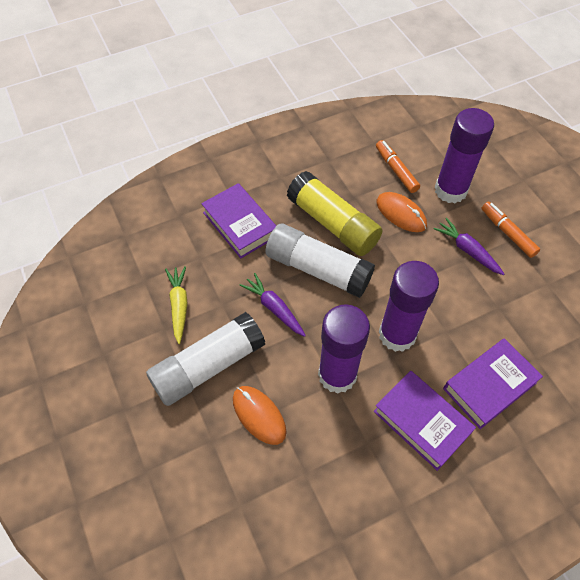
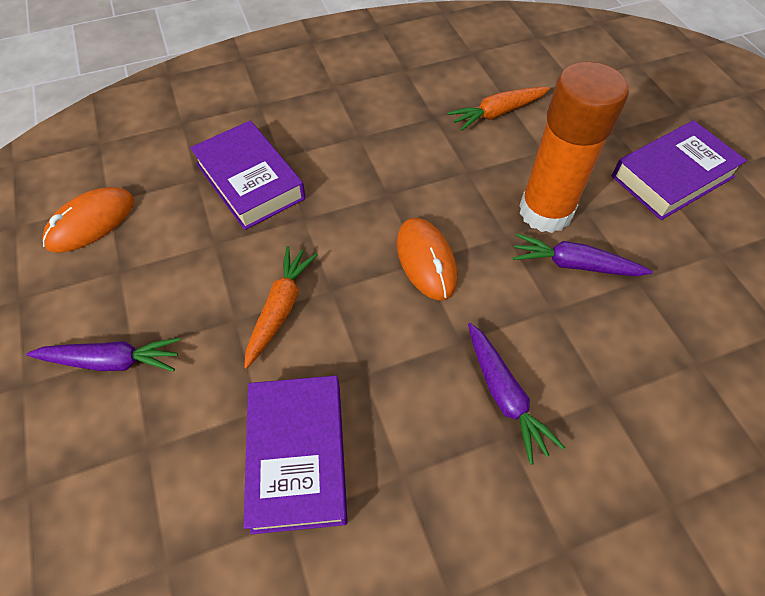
orange carrot: none = 0 -> [244,246,318,369] [447,87,550,131] = 2
orange glue stick: none = 0 -> [519,61,629,233] = 1
orange marker: [376,140,420,193] [481,202,540,258] = 2 -> none = 0
purple carrot: [239,273,306,337] [434,218,504,275] = 2 -> [26,338,181,372] [468,323,565,465] [513,233,653,276] = 3
purple glue stick: [318,304,370,394] [379,261,439,352] [435,108,494,203] = 3 -> none = 0
white glue stick: [146,312,265,406] [266,224,375,298] = 2 -> none = 0
yellow carrot: [165,266,188,344] = 1 -> none = 0
yellow glue stick: [287,171,382,256] = 1 -> none = 0

